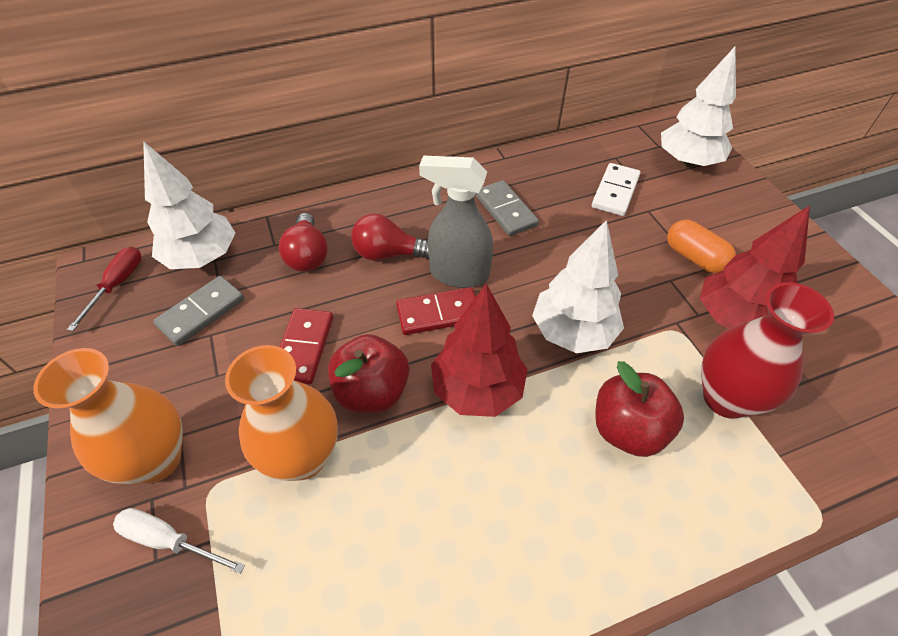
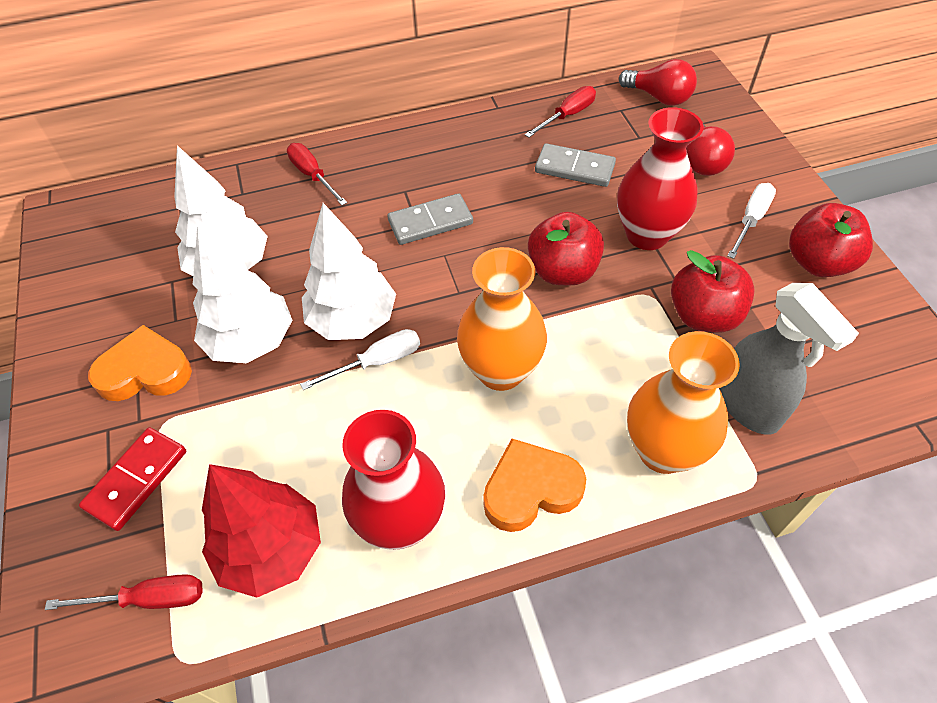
orange capsule: [667,220,736,273] = 1 -> none = 0
orange heart: none = 0 -> [88,325,192,401] [483,439,586,532] = 2
red apple: [328,334,409,413] [595,361,684,457] = 2 -> [528,212,604,286] [671,250,755,333] [789,203,873,277] = 3
red domino: [280,308,333,385] [396,287,476,335] = 2 -> [79,427,186,531] = 1
red screwdriver: [67,246,141,331] = 1 -> [45,574,203,610] [287,143,347,205] [525,86,596,138] = 3
red tree: [431,284,528,417] [700,205,810,328] = 2 -> [202,464,321,598] = 1
red vase: [701,282,834,419] = 1 -> [342,410,445,550] [617,107,704,250] = 2
white domino: [592,163,640,216] = 1 -> none = 0
white screwdriver: [113,508,245,574] = 1 -> [300,329,420,390] [728,183,776,259] = 2

